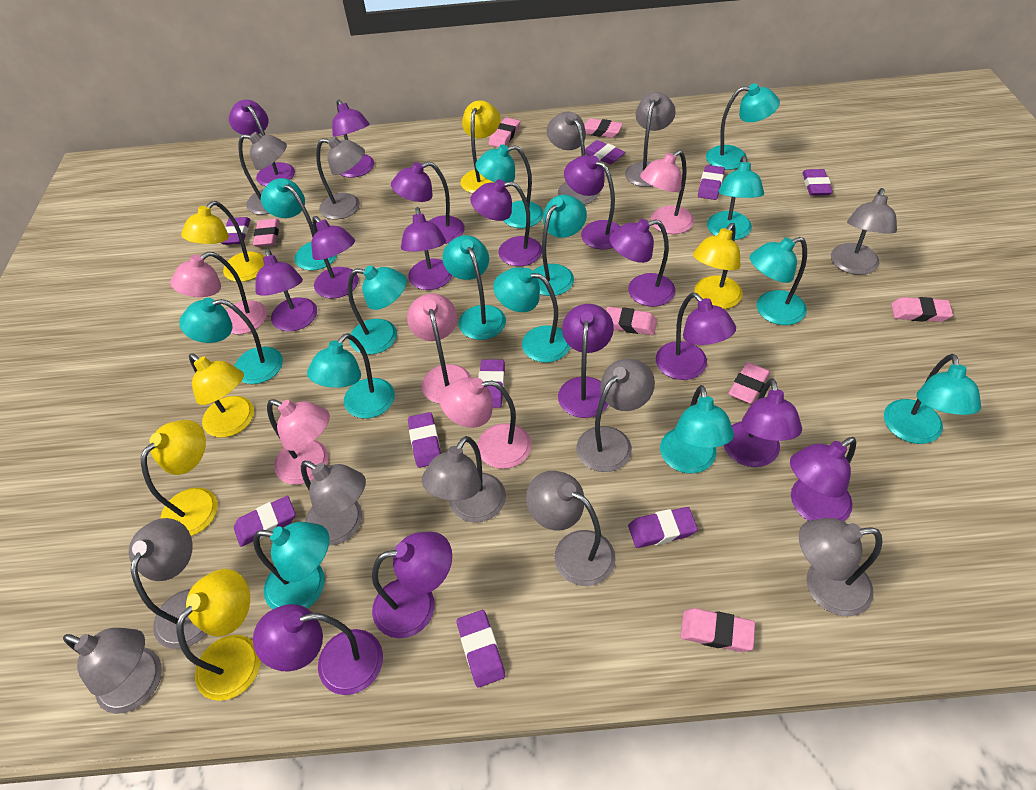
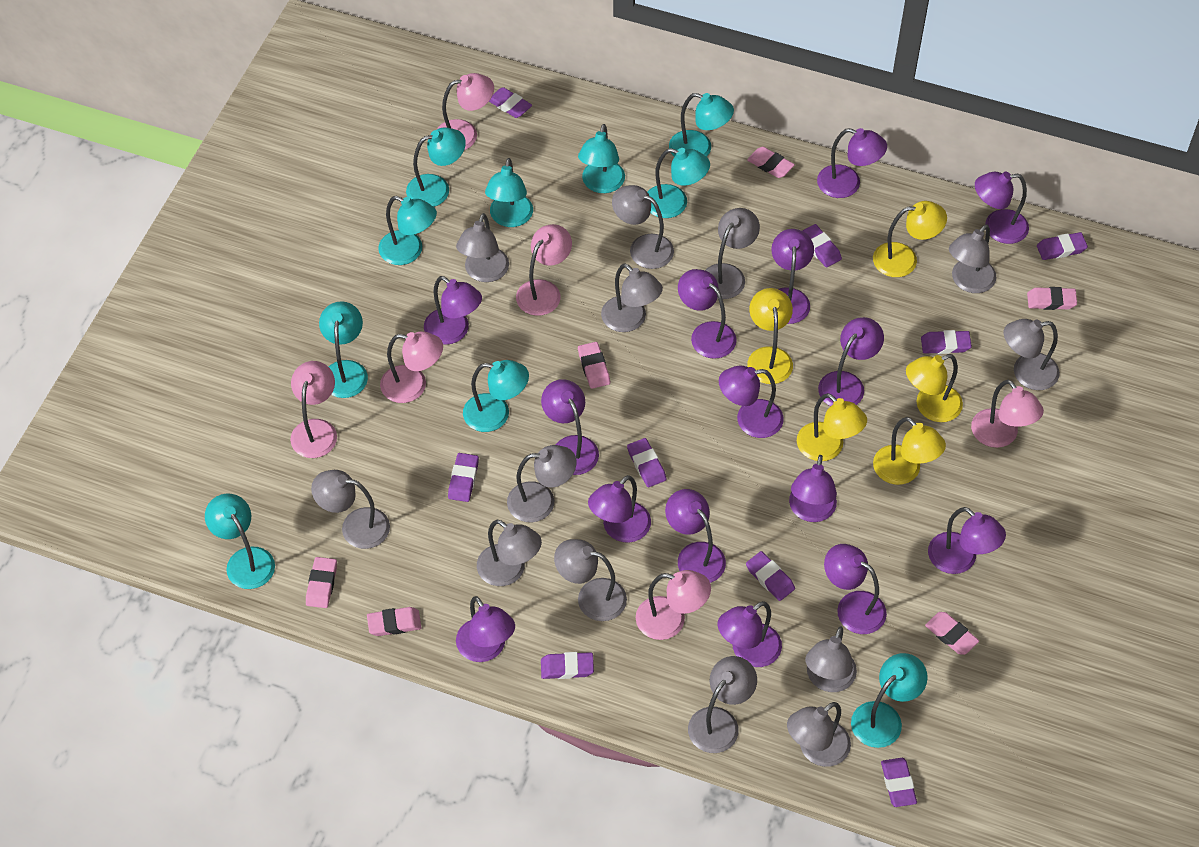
grey lamp: [63,628,162,714] [129,518,206,649] [238,132,287,215] [301,461,366,545] [316,136,365,220] [422,436,506,522] [526,471,616,586] [547,111,599,205] [576,359,655,472] [625,92,676,187] [799,518,882,616] [831,188,897,275] = 12 -> [311,470,390,549] [456,213,509,282] [477,519,542,586] [507,445,577,522] [554,539,627,621] [601,263,663,332] [612,185,674,269] [688,656,757,753] [705,208,760,299] [787,702,851,767] [805,627,857,692] [949,224,996,293] [1004,319,1060,390] = 13
pink eraser: [253,218,280,247] [489,118,520,147] [584,118,623,138] [606,307,657,335] [680,608,755,652] [728,362,770,404] [891,297,953,322] = 7 -> [306,557,337,608] [367,607,422,636] [578,342,610,389] [747,147,795,178] [925,612,979,655] [1027,287,1077,310] = 6
pink lamp: [170,252,267,334] [267,399,330,485] [407,293,471,404] [440,377,531,469] [640,150,694,234] = 5 -> [290,361,337,458] [380,331,443,403] [437,73,494,150] [516,224,572,316] [636,570,711,640] [971,380,1044,448] = 6
turquoise lamp: [179,298,283,384] [253,522,329,610] [261,178,337,270] [307,333,395,419] [348,265,407,355] [443,235,506,340] [475,145,544,228] [493,267,570,363] [533,195,587,296] [660,385,734,473] [706,84,780,170] [707,156,764,240] [750,237,807,325] [884,354,981,444] = 14 -> [205,494,275,589] [319,301,368,398] [378,196,437,265] [406,127,466,207] [463,360,529,432] [485,158,533,227] [578,124,625,193] [648,148,710,218] [669,93,734,157] [851,653,928,748] = 10
yellow lamp: [141,420,218,536] [176,569,260,701] [181,201,265,282] [189,353,254,438] [460,100,500,193] [693,223,743,309] = 6 -> [748,288,793,384] [797,393,867,461] [873,201,947,277] [873,417,946,485] [906,354,963,422] = 5

